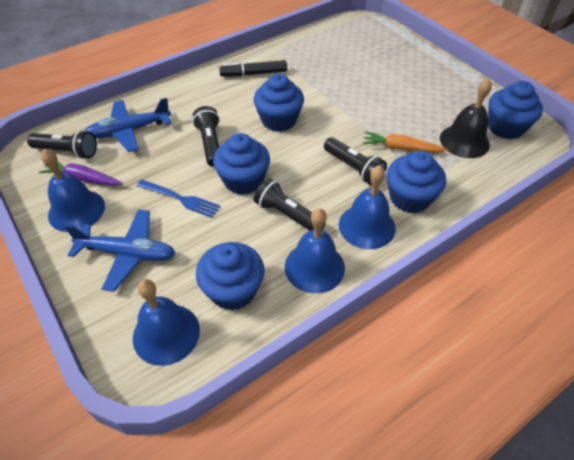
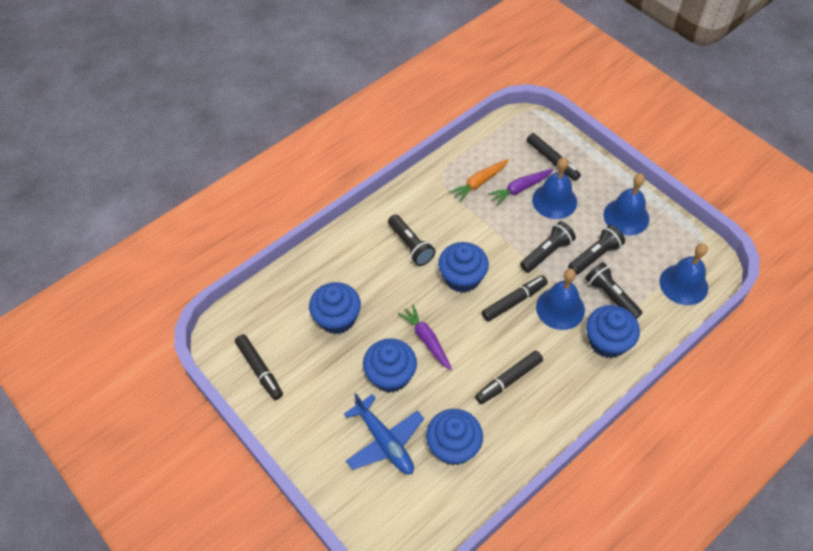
black bell: [440,78,492,158] = 1 -> none = 0
black marker: [219,60,287,76] = 1 -> [235,334,283,400] [475,351,543,404] [482,276,548,322] [527,133,581,181] = 4
blue fork: [137,180,221,218] = 1 -> none = 0
blue plane: [65,209,176,292] [85,98,171,152] = 2 -> [344,393,424,474] = 1
purple carrot: [39,162,123,186] = 1 -> [398,305,452,371] [488,169,553,206] = 2

